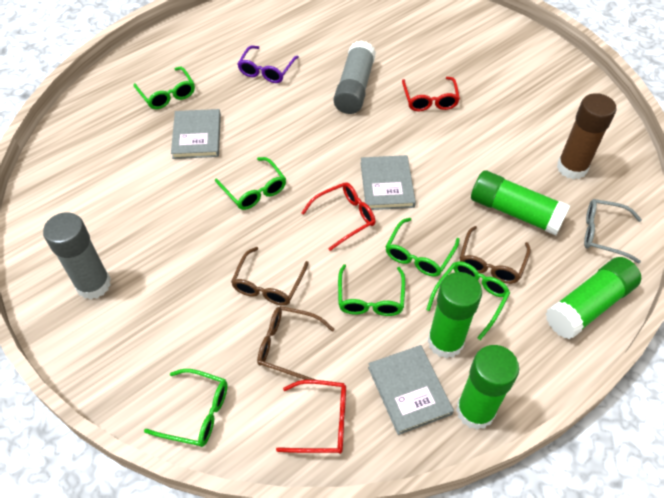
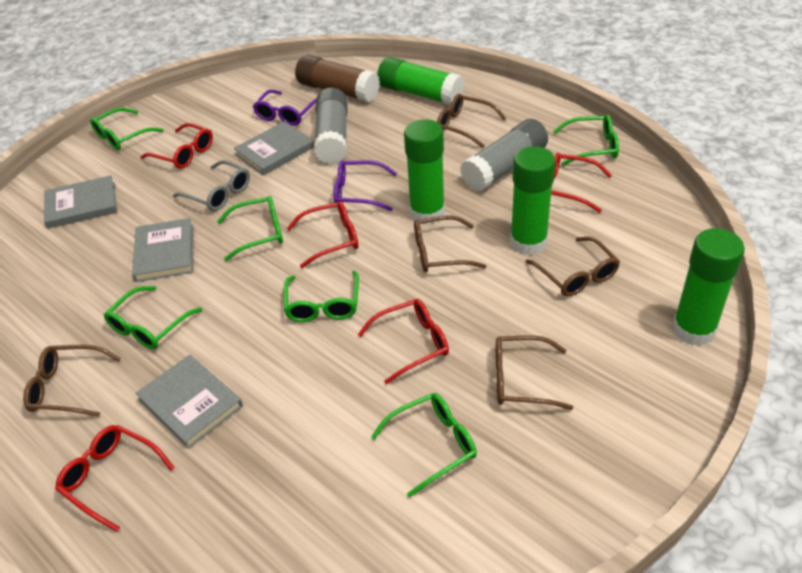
brown glasses: [231,247,309,306] [257,306,335,380] [460,226,531,284] = 3 -> [23,345,121,417] [414,215,486,272] [437,94,507,148] [496,335,573,410] [525,236,620,297] = 5
grey book: [171,109,221,159] [361,155,416,210] [368,345,454,435] = 3 -> [44,175,117,228] [132,218,193,282] [135,355,243,449] [234,121,314,175] = 4
purple glasses: [238,46,299,83] = 1 -> [253,90,316,126] [334,160,397,211] = 2
red glasses: [276,380,346,454] [301,182,375,251] [402,77,460,111] = 3 -> [55,425,175,532] [140,123,213,169] [287,201,359,268] [358,299,449,384] [551,153,612,213] = 5

